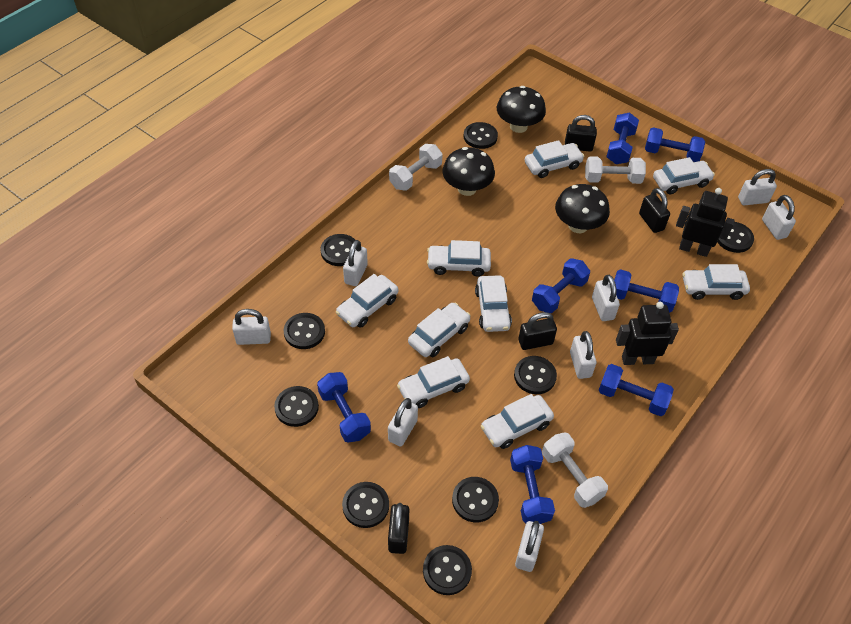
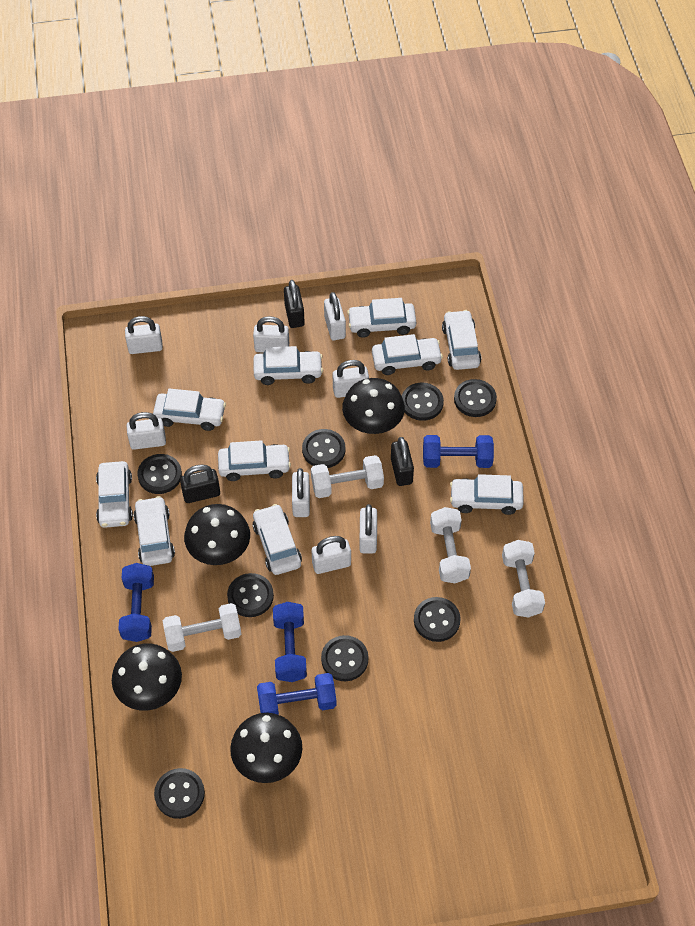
black button: [274,386,319,427] [284,313,325,349] [320,234,355,266] [342,482,389,528] [423,545,472,595] [452,477,499,522] [464,122,498,149] [514,356,557,394] [717,222,754,253] = 9 -> [137,454,182,494] [154,768,205,819] [227,573,274,617] [302,429,345,468] [321,635,369,681] [402,383,444,421] [414,597,461,642] [454,379,497,417] = 8
black mushroom: [442,147,495,196] [497,86,546,133] [555,184,610,233] = 3 -> [112,643,182,711] [184,504,250,565] [230,713,302,783] [342,378,405,434] = 4
black padlock: [388,503,409,554] [518,312,557,350] [565,115,597,151] [639,188,670,233] = 4 -> [180,464,220,503] [284,280,305,328] [391,437,414,486] = 3
black robot: [616,302,679,365] [676,188,735,257] = 2 -> none = 0
blue dumbbell: [317,372,371,443] [510,445,555,524] [532,258,590,313] [599,364,674,416] [606,112,639,164] [614,269,679,313] [645,127,705,162] = 7 -> [118,563,154,642] [257,673,336,715] [273,602,307,682] [423,435,494,468] = 4
white car: [336,274,399,328] [397,356,470,408] [408,303,471,357] [427,240,491,277] [475,275,512,332] [481,394,554,449] [525,140,584,178] [653,157,715,194] [682,264,750,300] = 9 -> [96,461,133,528] [133,496,175,566] [153,389,226,431] [218,440,291,481] [252,504,302,575] [253,346,323,385] [347,298,416,338] [372,334,443,375] [442,310,481,370] [450,474,524,515] = 10
white dumbbell: [389,144,443,191] [542,432,608,508] [585,156,646,184] = 3 -> [163,603,241,652] [311,455,384,498] [430,507,471,583] [502,540,545,618] = 4

